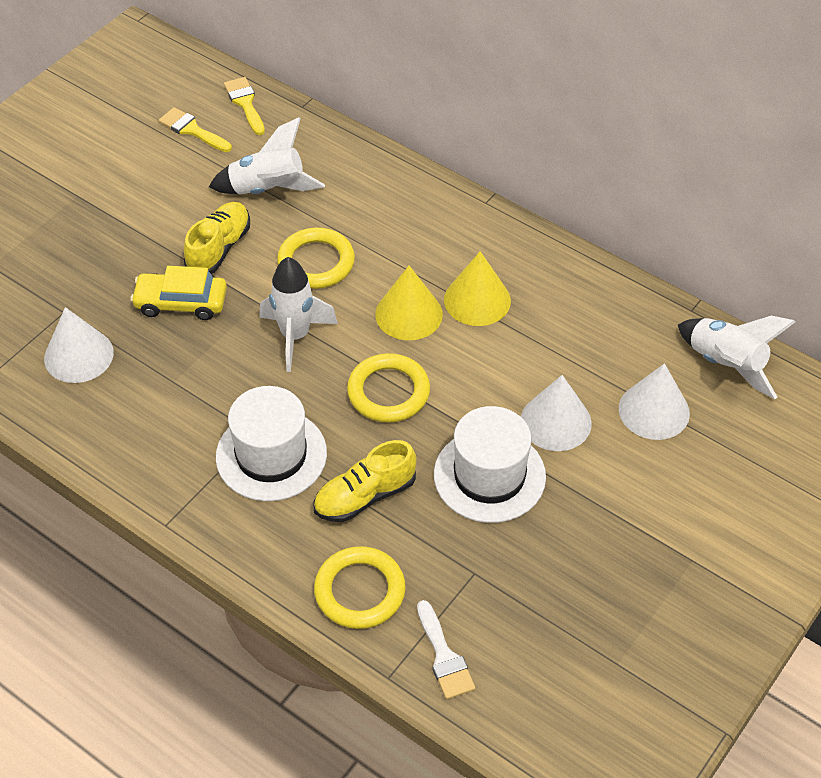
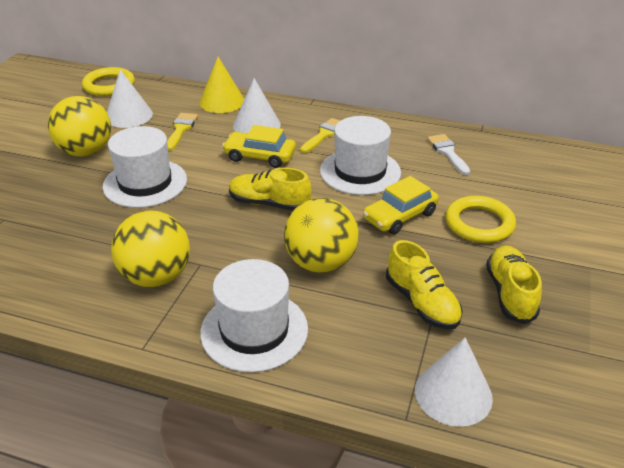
white hat: [216,386,327,501] [434,406,546,523] = 2 -> [103,126,187,208] [200,259,308,372] [320,116,401,195] = 3
white rocket: [209,117,325,194] [259,257,338,372] [678,315,795,399] = 3 -> none = 0
yellow ball: none = 0 -> [48,96,111,157] [111,210,190,287] [284,198,359,273] = 3
yellow car: [131,266,227,320] = 1 -> [222,125,296,168] [363,176,439,234] = 2
yellow cone: [375,266,443,340] [444,251,511,326] = 2 -> [199,57,244,113] = 1
yellow ring: [277,228,355,289] [314,546,406,629] [347,353,430,423] = 3 -> [82,67,135,96] [446,196,516,243] = 2
yellow shoe: [184,202,250,274] [313,440,417,522] = 2 -> [229,168,312,211] [386,240,463,329] [486,245,542,324] = 3

